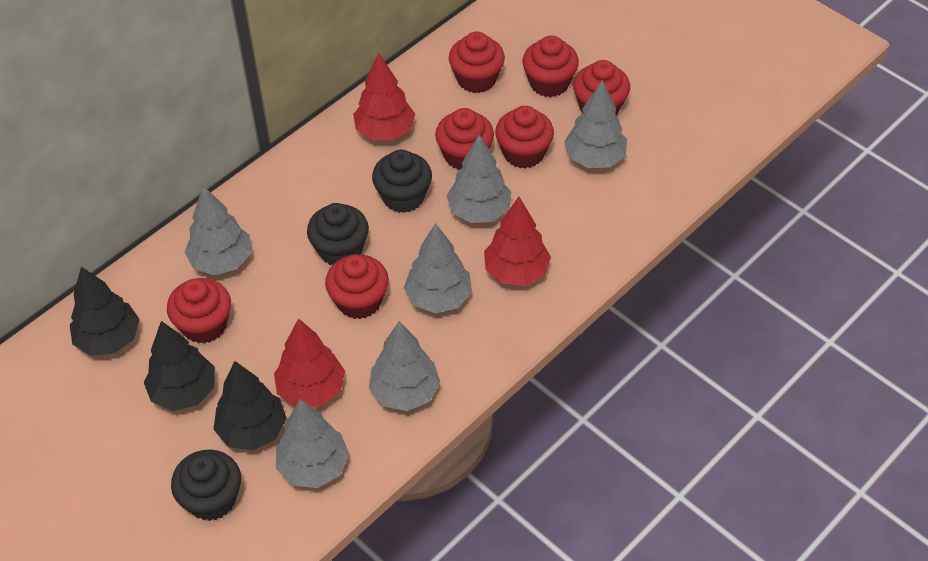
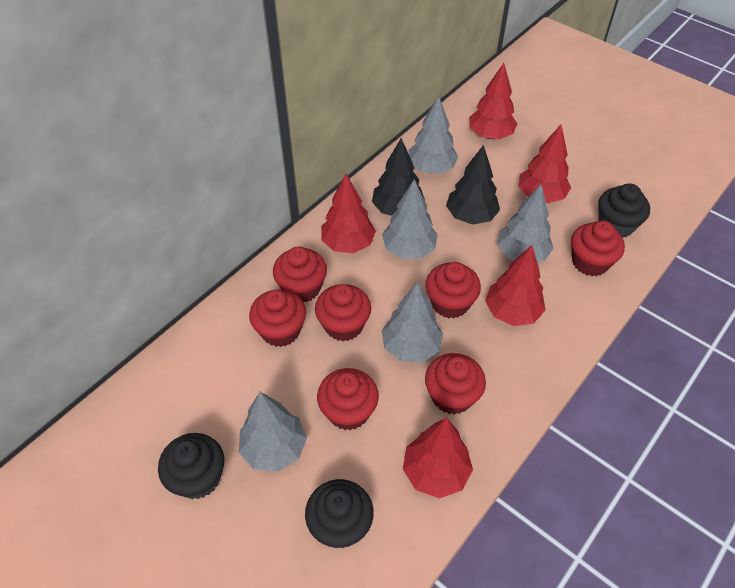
black tree: [70,267,140,356] [144,321,215,411] [213,361,287,451] = 3 -> [372,138,425,216] [446,145,500,225] = 2
grey tree: [184,186,251,275] [276,399,349,488] [369,321,440,411] [404,223,472,313] [447,134,511,223] [564,80,627,168] = 6 -> [239,392,307,472] [382,179,438,259] [382,282,443,363] [409,96,458,174] [497,185,554,262] = 5
red tree: [274,318,345,407] [353,53,415,140] [484,197,551,286] = 3 -> [321,174,376,253] [403,418,473,498] [469,63,518,139] [485,245,546,326] [518,125,571,203] = 5

